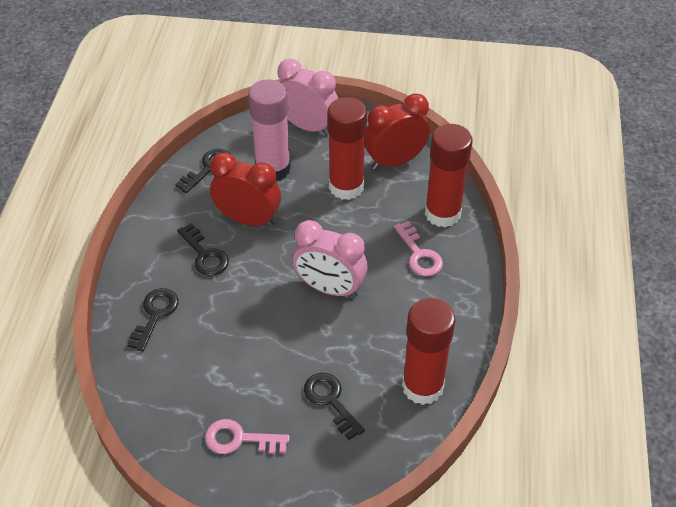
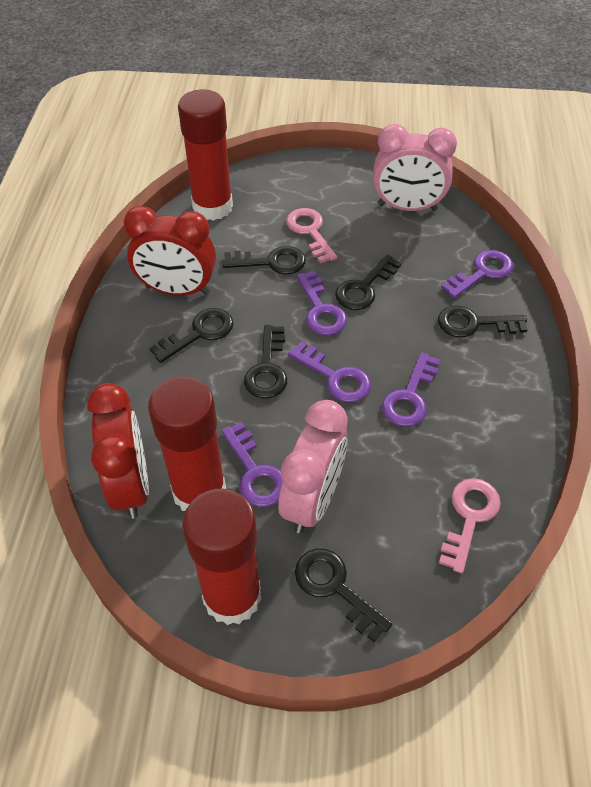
black key: [127,288,179,352] [175,149,232,193] [177,223,229,276] [304,373,365,440] = 4 -> [150,308,233,363] [222,246,306,274] [244,325,287,399] [295,549,392,642] [335,255,402,310] [438,306,528,338] = 6
pink glue stick: [248,79,291,181] = 1 -> none = 0
purple key: none = 0 -> [221,422,282,507] [288,341,371,402] [296,271,347,335] [382,352,440,427] [441,250,513,298] = 5

